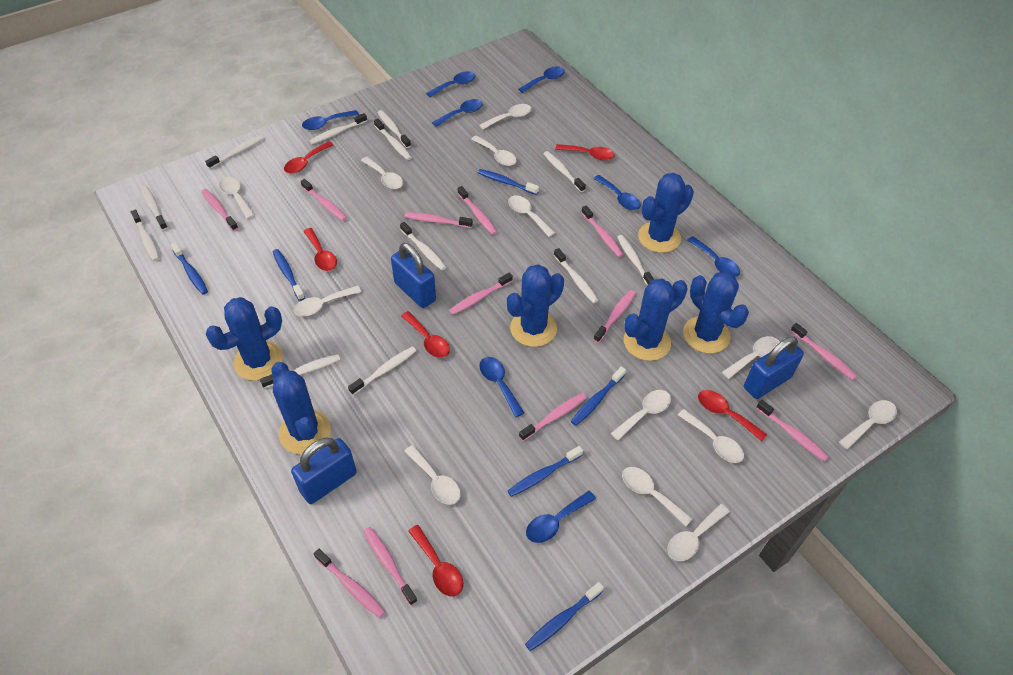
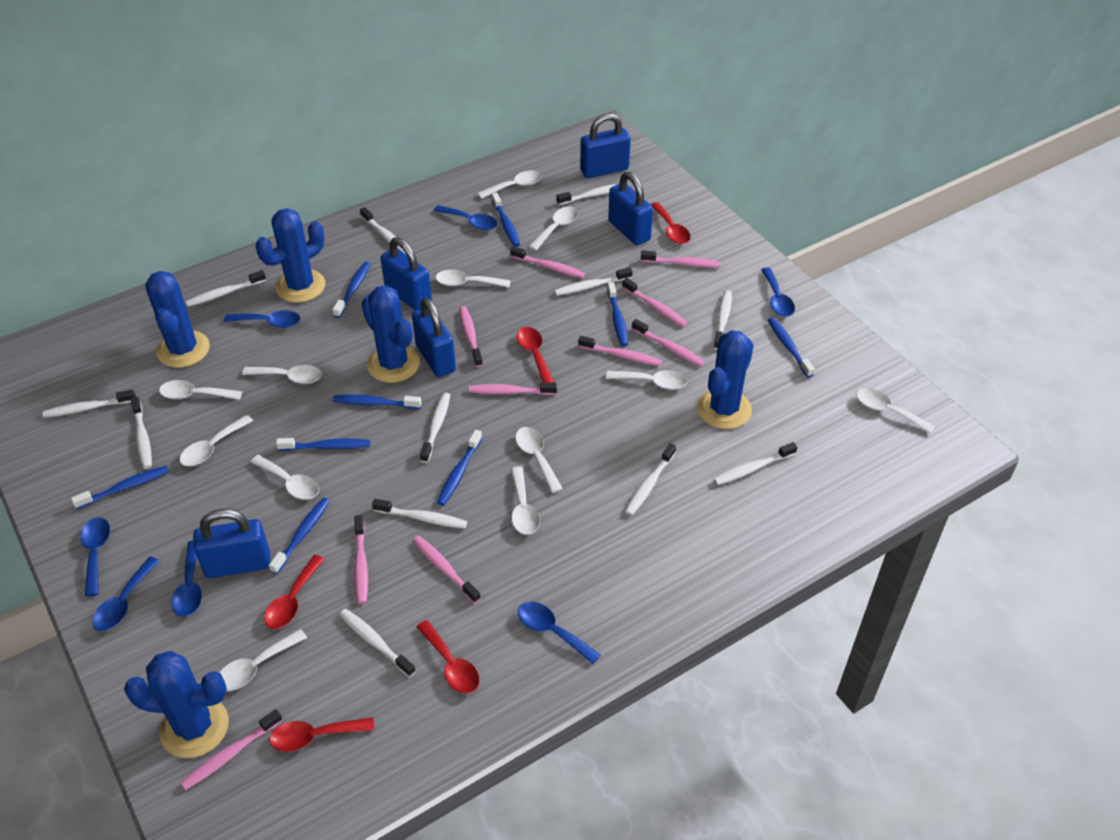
blue cactus: [206,297,283,381] [271,362,331,454] [507,264,564,347] [624,279,688,361] [638,173,694,253] [683,271,749,354] = 6 -> [124,651,229,758] [145,271,210,368] [256,208,325,303] [362,285,420,383] [697,330,754,429] = 5
blue padlock: [291,437,357,504] [391,243,436,308] [744,336,804,399] = 3 -> [193,509,270,578] [380,237,432,310] [412,297,456,377] [580,113,631,178] [608,172,653,245] = 5
blue spoon: [302,110,359,130] [426,71,476,97] [432,99,483,127] [479,357,524,417] [518,66,565,93] [526,491,596,543] [593,175,641,210] [687,236,740,277] = 8 -> [81,517,110,597] [92,557,160,631] [171,540,202,617] [224,310,300,328] [434,205,498,230] [518,602,601,664] [761,268,795,317] = 7
blue toothbrush: [171,243,208,295] [273,249,305,301] [478,169,539,195] [508,446,583,497] [525,582,604,651] [571,367,626,426] = 6 -> [71,466,169,509] [269,498,330,574] [276,438,370,451] [333,262,371,318] [333,395,422,409] [437,430,482,506] [492,193,520,247] [607,282,628,346] [768,317,815,378] = 9
pink toothbrush: [201,189,238,231] [300,179,347,221] [314,549,385,618] [363,527,417,606] [404,212,473,228] [449,273,513,315] [458,186,497,235] [519,393,587,441] [581,206,624,257] [593,290,636,343] [756,400,829,462] [790,323,857,380] = 12 -> [181,709,283,790] [354,515,368,604] [413,536,481,603] [459,306,483,367] [469,382,557,395] [510,246,585,278] [578,336,662,366] [622,278,687,327] [632,319,705,366] [641,251,721,267] = 10
red spoon: [284,141,333,174] [303,228,337,271] [401,311,450,358] [408,525,463,596] [555,144,615,160] [698,390,767,441] = 6 -> [264,555,325,629] [269,717,375,752] [417,620,479,693] [517,327,555,383] [651,202,690,244] = 5
white spoon: [219,177,255,219] [294,286,361,316] [361,157,403,189] [404,445,461,505] [471,135,517,166] [479,104,531,129] [508,195,555,237] [610,390,671,441] [622,467,693,526] [667,504,730,561] [678,409,744,463] [722,336,780,379] [839,400,897,450] = 13 -> [159,380,242,400] [180,415,253,466] [220,629,307,691] [242,365,322,384] [250,455,319,500] [436,269,511,288] [477,170,542,199] [511,467,540,535] [515,427,563,493] [529,207,578,251] [606,370,688,390] [856,388,935,434] = 12

